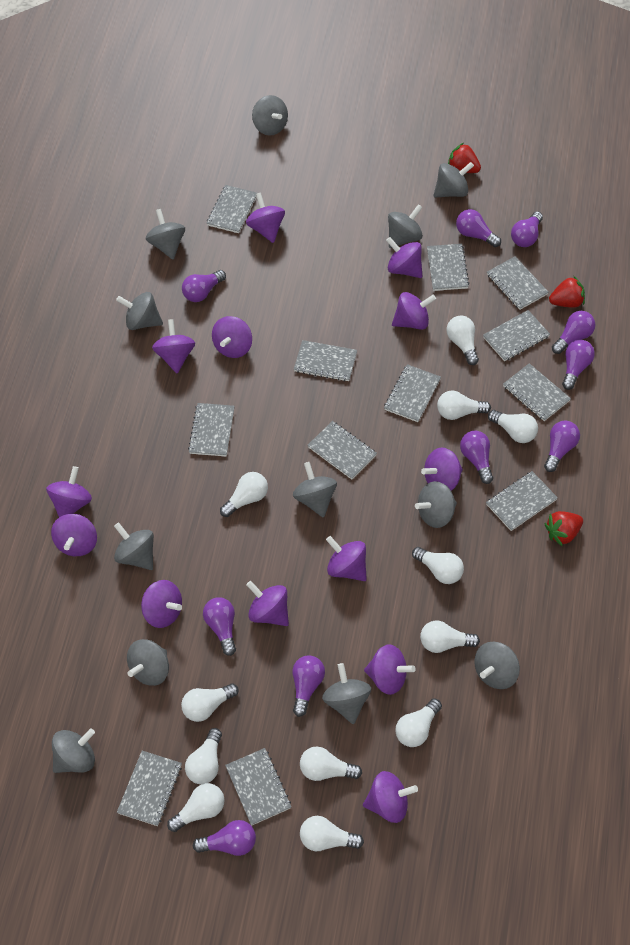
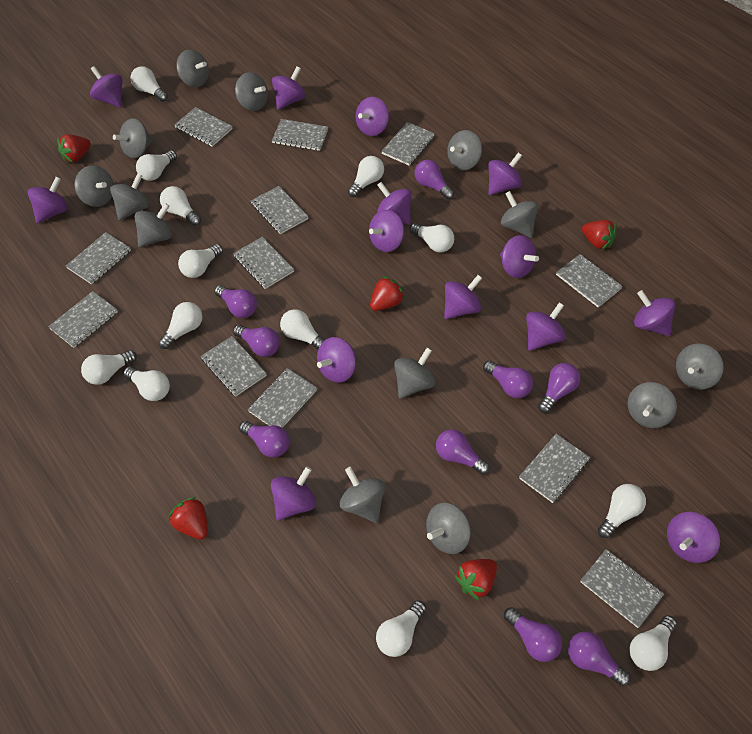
grey spinning top: [52,729,95,773] [114,522,154,570] [116,292,163,330] [127,639,169,686] [146,209,185,259] [252,95,288,136] [293,462,337,518] [322,663,371,724] [388,204,423,248] [415,481,457,528] [433,162,474,198] [474,642,520,689] = 12 -> [75,166,114,207] [110,173,149,220] [113,118,153,158] [134,203,172,247] [176,50,209,87] [235,72,268,111] [339,467,385,523] [394,348,435,399] [426,503,471,554] [447,130,482,170] [501,191,538,238] [627,382,677,428] [676,343,724,390] = 13
purple light bulb: [182,270,226,302] [193,820,256,856] [203,597,236,656] [293,655,325,717] [456,209,501,247] [460,431,493,484] [511,211,543,247] [544,421,580,472] [552,311,595,354] [562,340,595,390] = 10 -> [214,285,257,318] [233,325,280,357] [239,421,289,458] [414,160,454,200] [436,429,490,475] [483,360,533,398] [504,607,562,662] [538,363,580,413] [568,631,631,686] = 9
purple spinning top: [46,466,92,517] [51,514,97,556] [141,580,182,628] [152,319,195,373] [212,316,252,358] [246,192,285,243] [246,581,289,626] [326,536,367,581] [363,771,418,823] [364,644,416,695] [386,237,422,278] [392,292,436,330] [421,448,463,491] = 13 -> [28,177,68,224] [90,66,123,107] [271,466,316,521] [272,66,305,110] [317,337,356,383] [355,97,389,136] [369,210,404,252] [377,182,411,225] [444,275,482,319] [488,153,522,195] [500,235,539,278] [526,303,565,351] [634,290,675,336] [667,512,720,563] = 14
red strawberry: [448,143,481,173] [545,511,583,546] [549,276,585,308] = 3 -> [57,134,91,163] [169,497,208,540] [370,276,405,311] [455,559,497,601] [582,220,617,250] = 5
white light bulb: [167,783,225,832] [181,683,239,722] [185,728,222,784] [220,472,268,517] [300,746,362,781] [300,816,364,851] [396,698,442,747] [412,547,464,584] [420,620,480,653] [437,391,491,420] [447,315,479,365] [488,410,538,443] = 12 -> [81,350,137,385] [123,367,170,401] [130,66,168,102] [136,150,177,181] [159,302,202,349] [160,186,201,226] [178,244,223,278] [280,309,325,349] [348,156,384,197] [376,600,426,657] [410,223,454,252] [598,484,646,538] [629,615,677,671] = 13

